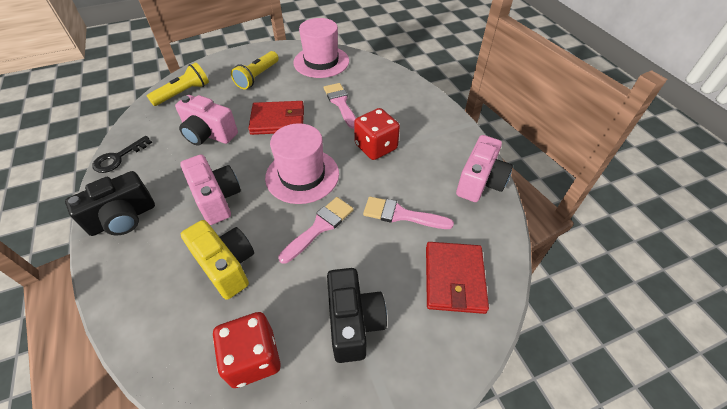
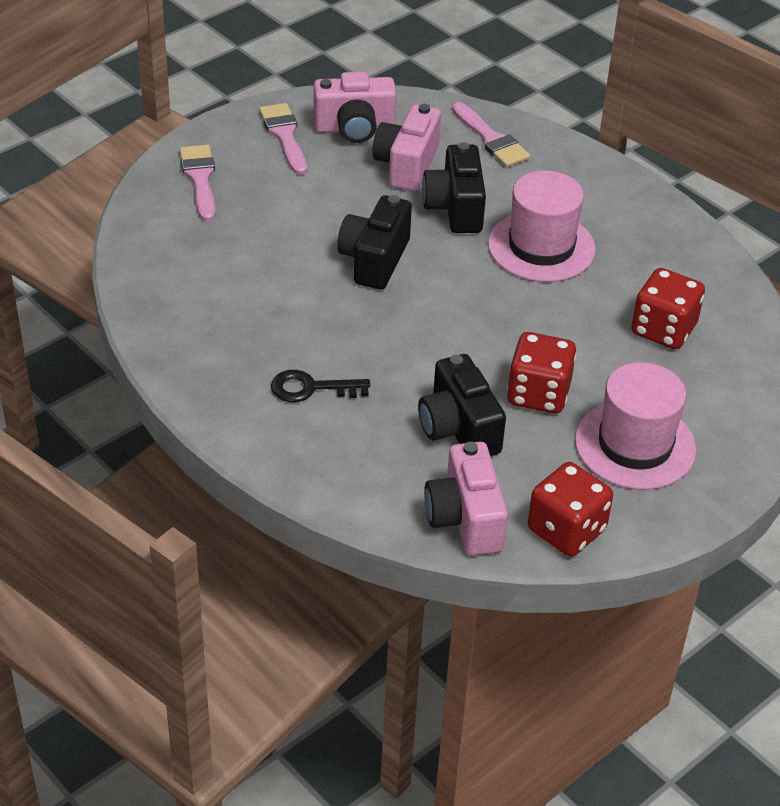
black camera: [65,171,155,236] [327,268,387,363] = 2 -> [337,195,412,290] [418,354,506,456] [422,142,486,233] = 3
red dice: [213,312,281,388] [354,108,400,160] = 2 -> [507,332,576,414] [528,462,613,557] [631,268,705,349] = 3
red wallet: [248,101,304,135] [426,242,489,314] = 2 -> none = 0
yellow camera: [181,220,254,300] = 1 -> none = 0
yellow flashlight: [147,62,209,106] [231,51,279,89] = 2 -> none = 0

